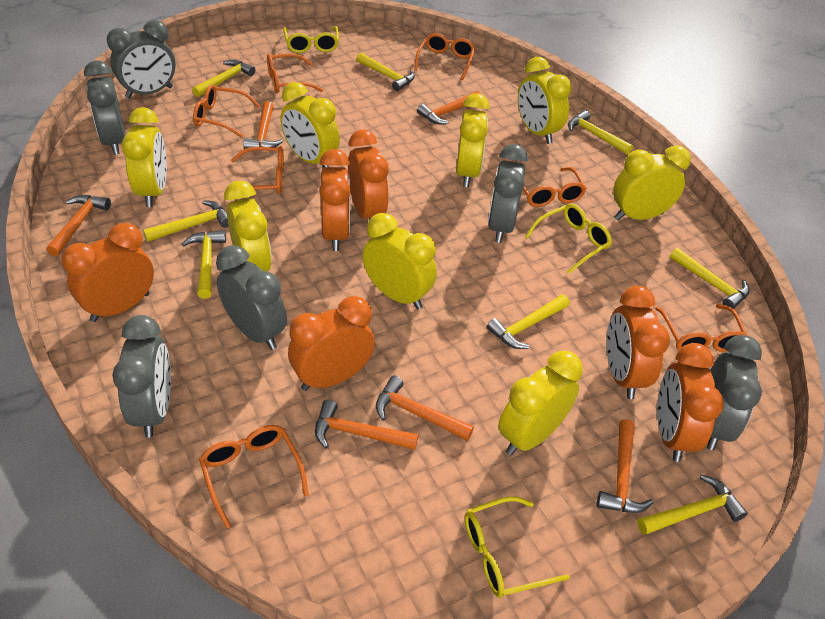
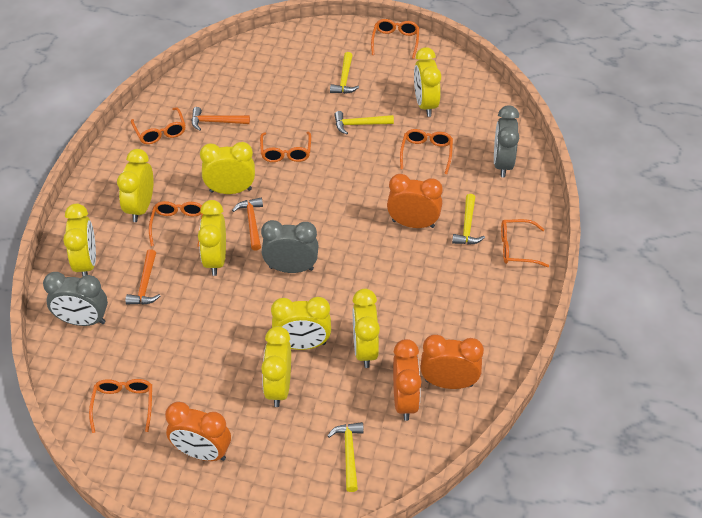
grey clock: [84,60,125,155] [107,20,176,99] [112,315,171,438] [216,245,287,350] [488,144,528,243] [707,335,762,450] = 6 -> [43,272,108,326] [261,220,319,273] [494,106,519,177] = 3
orange clock: [62,223,154,322] [288,296,375,391] [319,149,351,251] [348,129,389,220] [606,286,670,399] [657,343,724,462] = 6 -> [165,402,231,461] [387,174,443,228] [393,339,421,421] [420,335,484,389] = 4
orange hammer: [46,195,111,256] [243,101,283,149] [315,400,419,450] [376,376,474,441] [417,91,481,125] [597,419,653,513] = 6 -> [125,249,160,305] [191,107,250,131] [232,198,263,251] = 3
yellow glasses: [283,26,339,53] [465,496,570,598] [525,203,612,274] = 3 -> none = 0
yellow hammer: [143,200,229,242] [182,230,226,299] [192,60,255,97] [356,53,415,91] [487,294,570,349] [568,110,633,155] [637,475,748,535] [670,248,750,309] = 8 -> [327,422,364,492] [330,52,359,94] [334,111,394,134] [452,194,485,245] = 4

